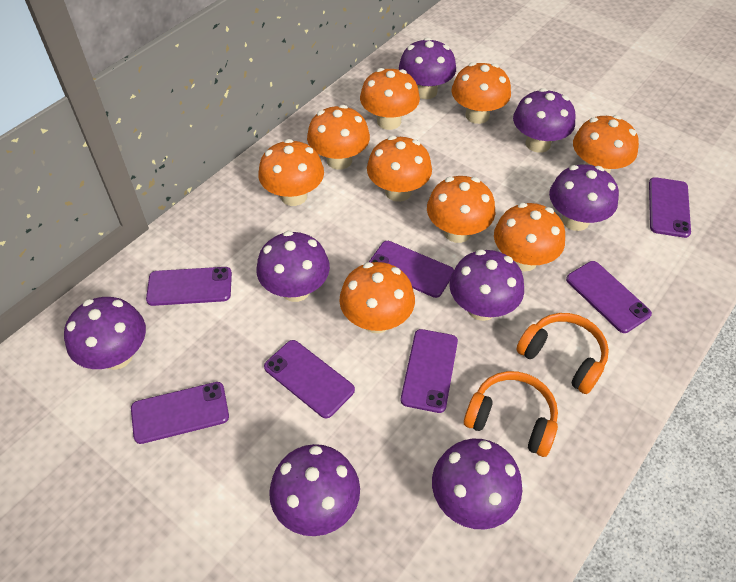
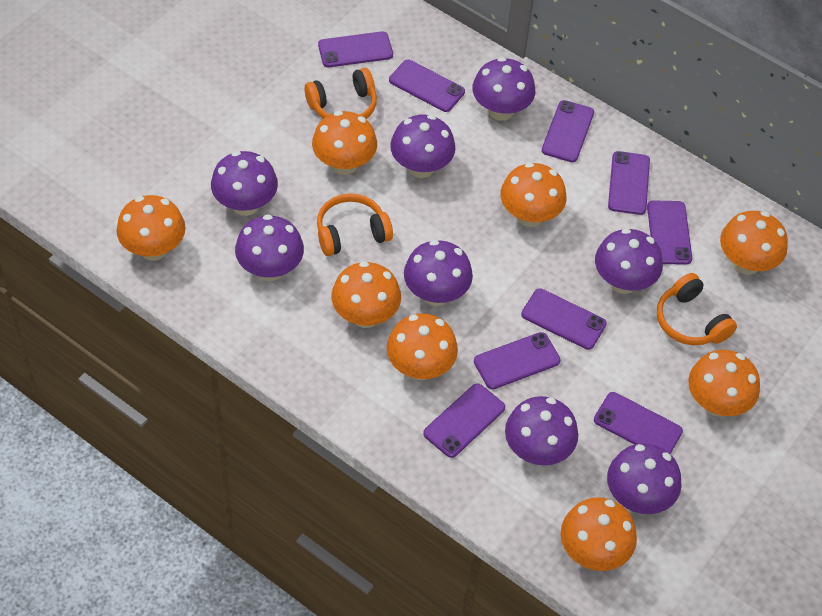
orange headphones: [464,371,558,457] [516,313,609,394] = 2 -> [304,68,377,119] [317,193,393,256] [657,273,737,345] = 3
orange mushroom: [258,139,324,206] [307,105,370,170] [339,262,415,333] [360,68,420,130] [367,136,432,202] [427,176,495,243] [451,62,511,124] [494,203,565,272] [573,115,639,174] = 9 -> [116,195,186,261] [312,111,377,175] [331,261,401,328] [387,314,458,380] [500,162,567,227] [561,497,637,571] [688,350,760,416] [720,211,788,275] = 8
purple phone: [131,382,229,444] [146,267,232,306] [264,340,355,418] [369,241,454,298] [401,329,458,413] [566,261,652,333] [649,177,691,238] = 7 -> [318,31,393,67] [389,59,465,112] [423,383,505,458] [474,332,561,389] [521,288,607,350] [542,100,594,162] [594,392,683,454] [608,151,650,215] [647,201,692,265] = 9

